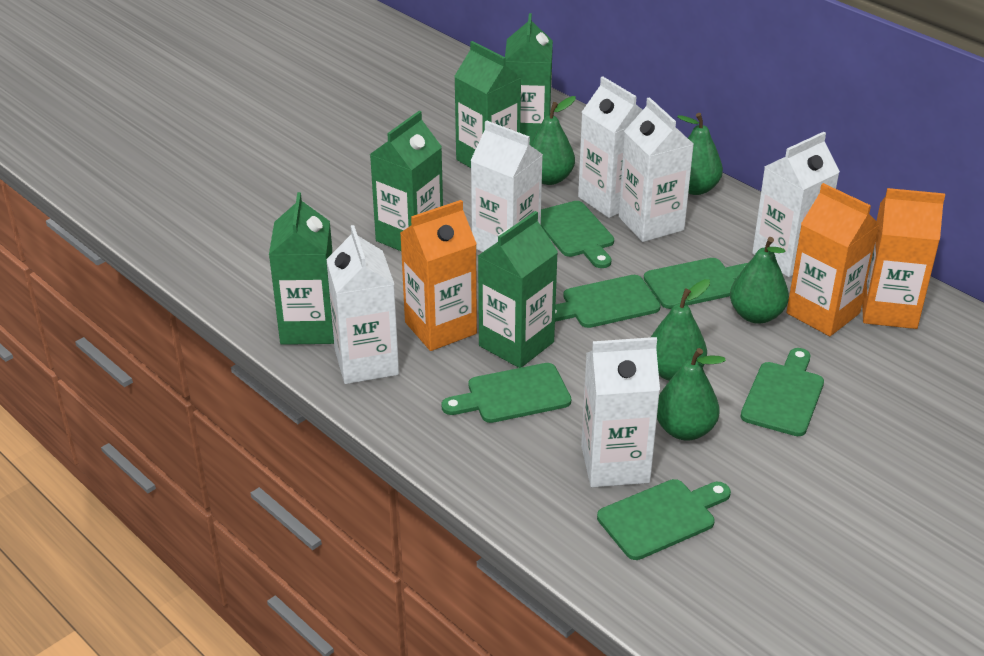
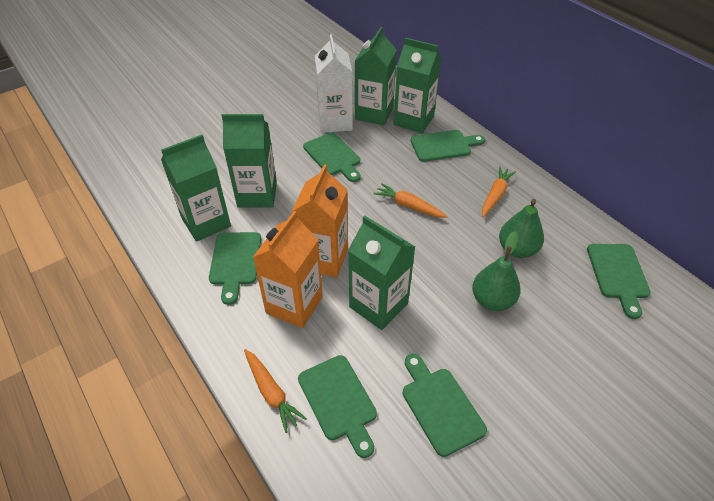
green pear: [530,96,576,185] [651,279,710,381] [657,348,726,440] [678,113,723,195] [730,237,789,324] = 5 -> [472,231,521,311] [499,199,544,258] = 2
orange carrot: none = 0 -> [244,349,307,433] [373,183,448,218] [482,166,516,217] = 3
orange carton: [400,200,477,351] [787,183,879,336] [862,188,945,329] = 3 -> [253,211,323,328] [291,164,348,278] = 2
white carton: [326,225,399,384] [470,120,543,252] [578,76,642,218] [581,337,660,487] [619,97,694,242] [752,132,840,277] = 6 -> [315,34,353,133] = 1

